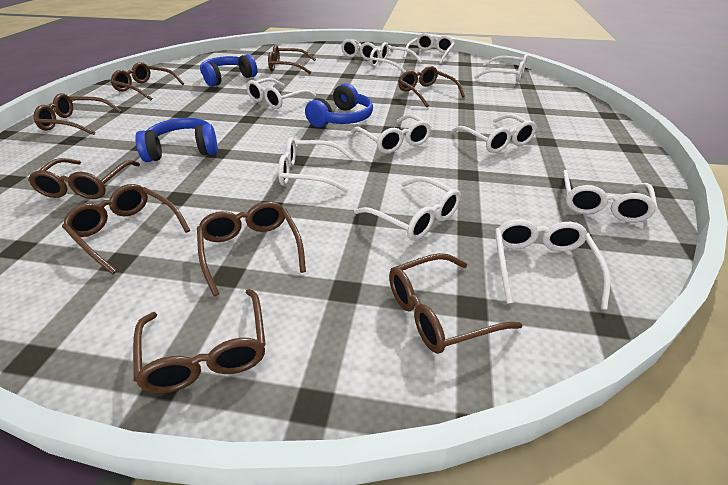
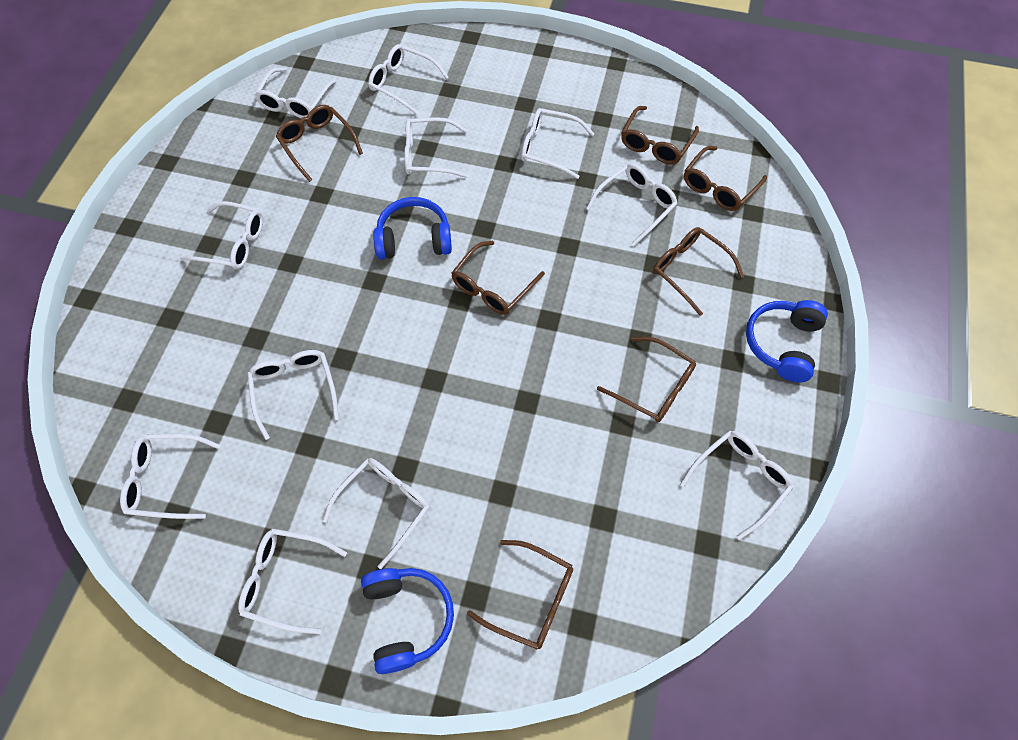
brown glasses: [28,158,140,199] [34,93,122,135] [62,184,190,274] [111,62,184,100] [133,289,266,393] [197,201,306,296] [268,45,316,74] [389,253,523,354] [398,66,465,107] = 9 -> [276,105,363,182] [451,241,545,315] [467,540,573,649] [597,337,696,422] [621,106,699,164] [653,227,744,316] [684,146,767,211] = 7

